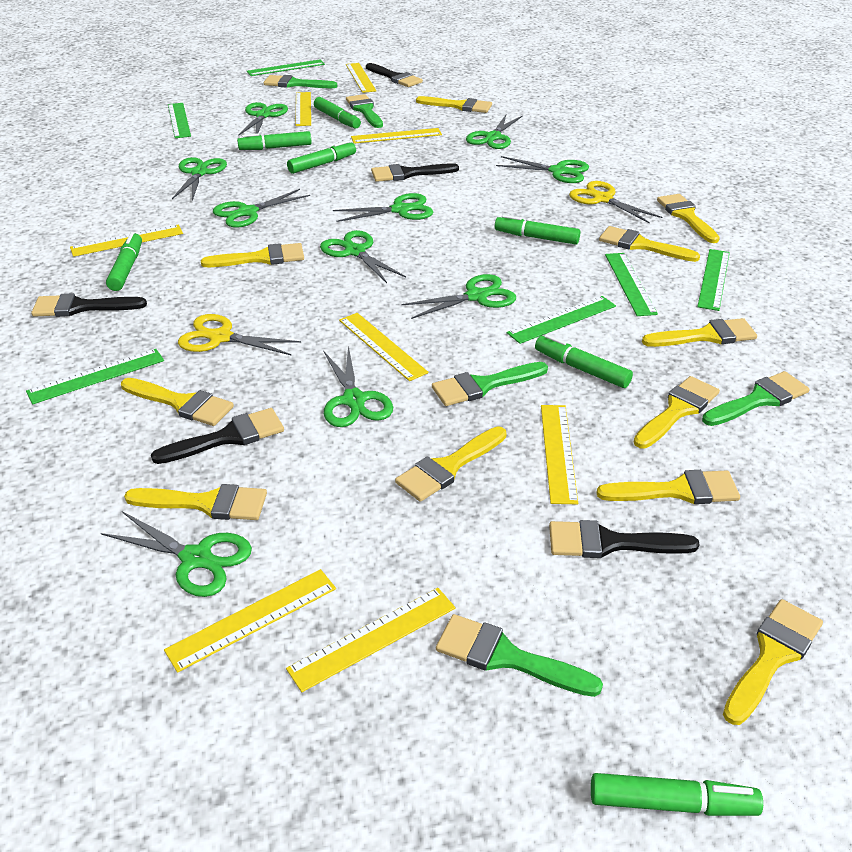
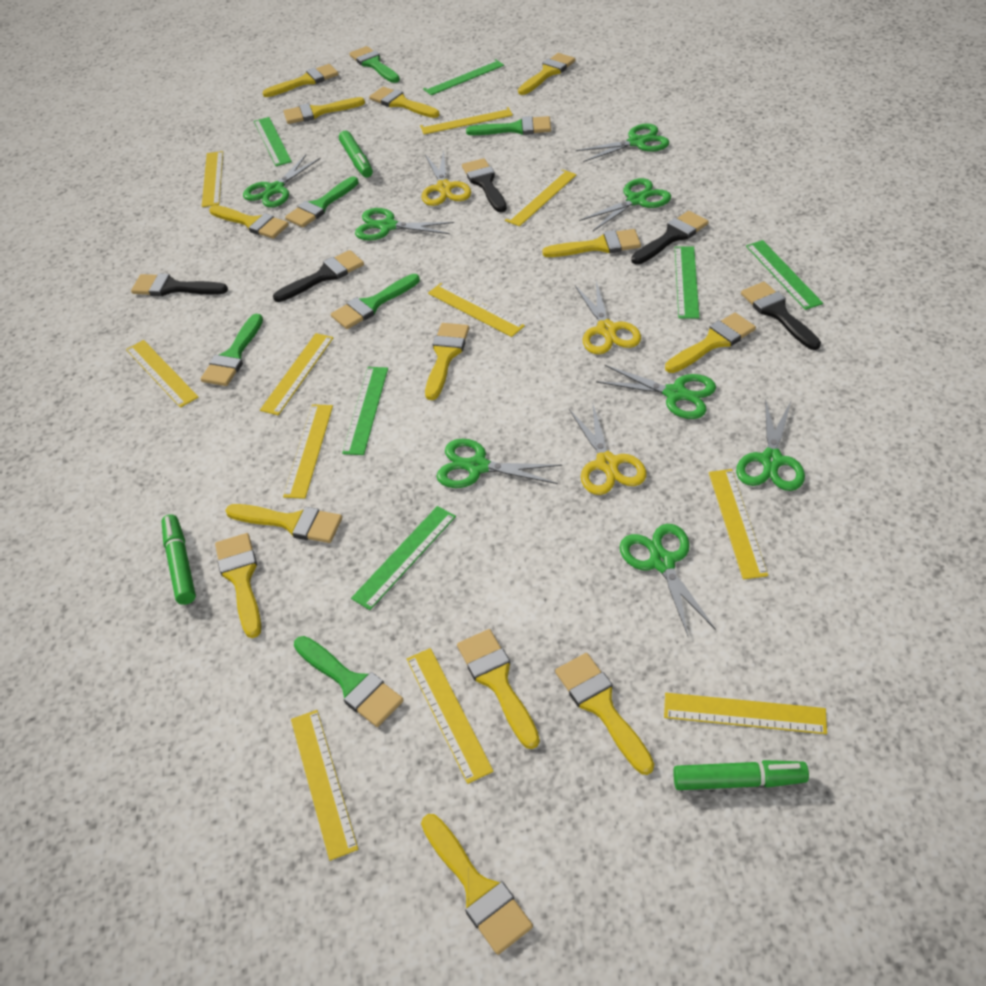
green brush: [264,75,337,88] [346,94,383,128] [432,362,548,406] [436,614,603,697] [702,371,810,426] = 5 -> [200,314,263,386] [285,176,359,228] [294,636,404,727] [331,274,420,329] [349,46,400,83] [466,116,551,135] = 6
green marker: [106,232,142,291] [237,131,312,150] [287,140,356,174] [314,97,361,128] [495,215,581,245] [535,334,633,388] [591,773,763,816] = 7 -> [161,514,196,605] [339,131,373,178] [673,760,809,790] = 3
green scissors: [101,511,252,597] [172,157,227,201] [213,189,310,228] [238,102,288,136] [320,230,406,283] [324,345,393,427] [333,193,433,222] [402,274,516,319] [466,115,523,149] [496,156,589,183] = 10 -> [243,155,321,207] [355,208,454,241] [437,439,562,488] [576,123,669,162] [579,178,671,231] [596,365,716,419] [620,524,716,636] [736,398,805,491] = 8
yellow brush: [121,378,234,426] [124,484,267,520] [201,243,304,267] [395,426,506,502] [416,96,492,113] [596,470,740,504] [599,226,700,262] [633,376,720,449] [642,318,757,347] [657,194,720,243] [723,599,823,725] = 11 -> [209,205,289,239] [215,533,261,638] [225,504,342,543] [262,64,339,97] [284,97,365,124] [369,87,440,118] [421,814,533,955] [425,323,469,400] [457,629,540,749] [518,53,575,95] [542,229,641,257] [555,653,654,775] [665,313,756,373] = 13
yellow ruler: [70,225,183,257] [164,569,336,673] [286,588,455,692] [296,92,311,126] [339,313,428,381] [346,63,376,93] [351,128,442,144] [541,405,578,504] = 8 -> [126,340,199,408] [202,151,223,207] [260,333,333,415] [283,404,333,499] [291,710,358,861] [407,648,493,784] [420,107,513,134] [428,283,525,337] [505,169,577,226] [664,693,827,734] [709,469,768,580] = 11
yellow scissors: [178,314,301,355] [569,181,662,224] = 2 -> [421,150,471,206] [569,405,647,495] [575,280,641,354] = 3

